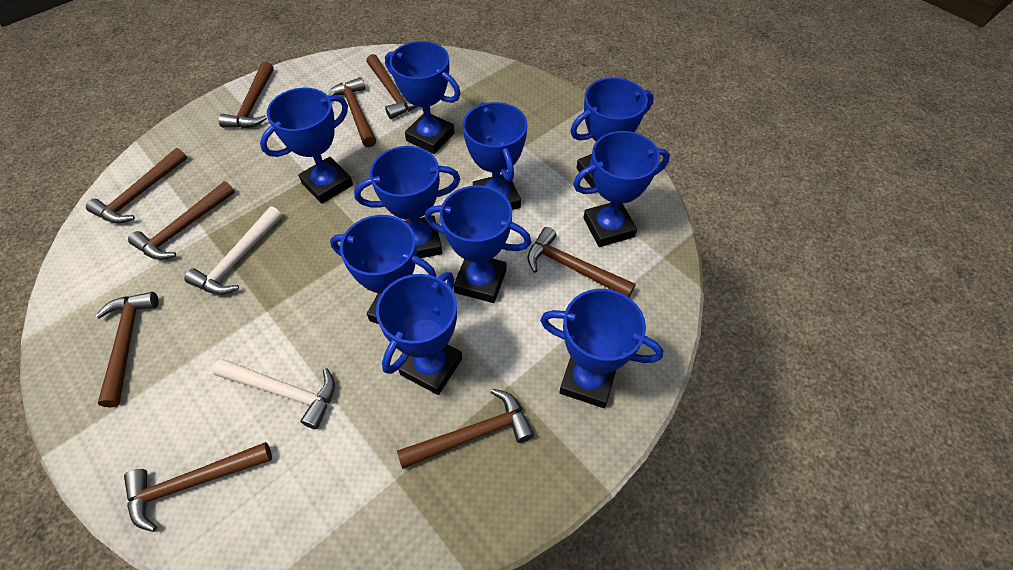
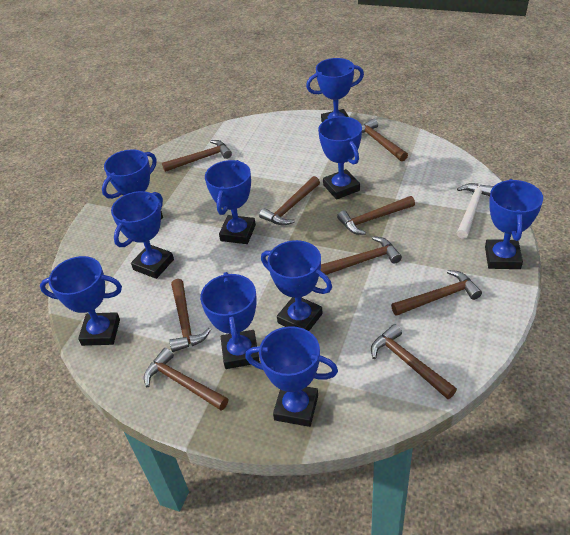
white hammer: [184,206,282,295] [213,359,335,429] = 2 -> [457,183,494,239] = 1

